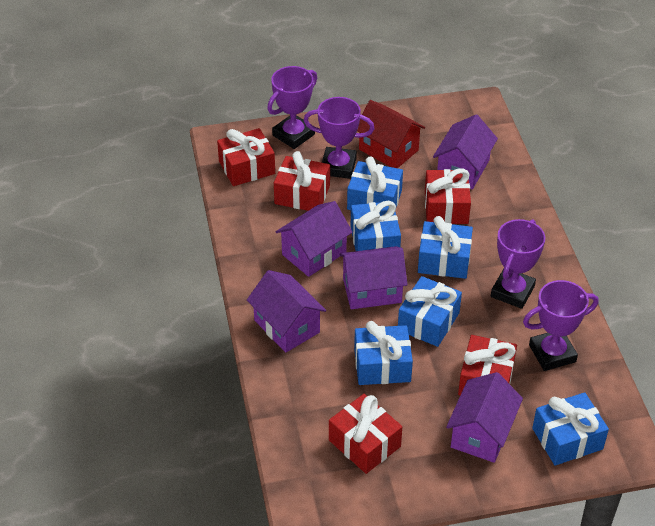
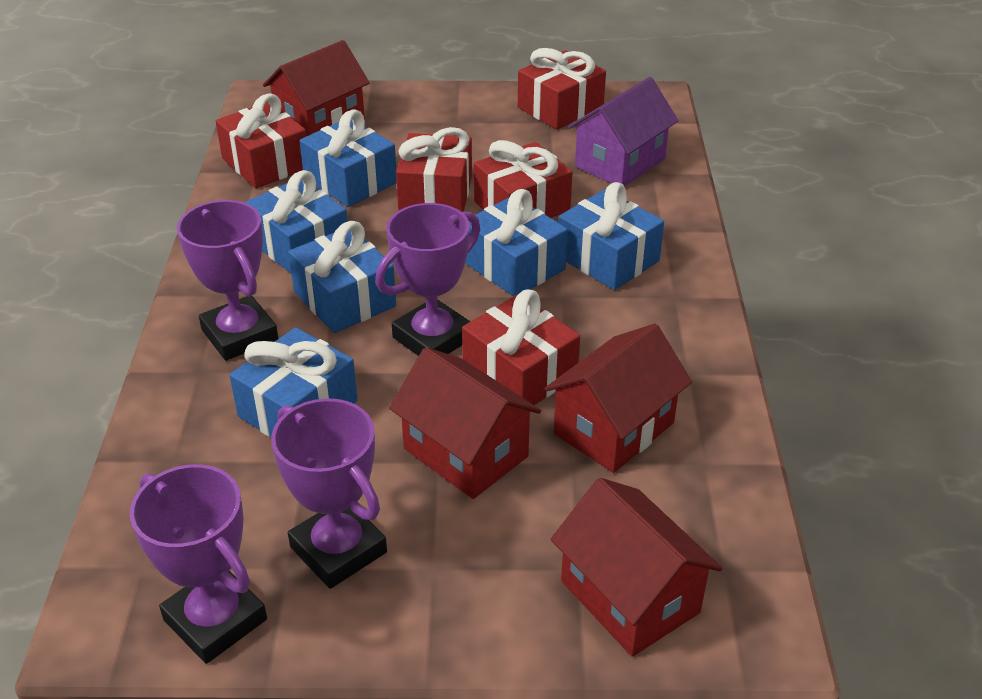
purple house: [247,270,326,353] [276,201,353,277] [339,246,408,309] [433,115,498,190] [446,372,523,463] = 5 -> [568,77,679,187] = 1
red house: [357,100,425,168] = 1 -> [263,40,370,136] [389,347,541,499] [544,324,692,473] [551,478,723,657] = 4

